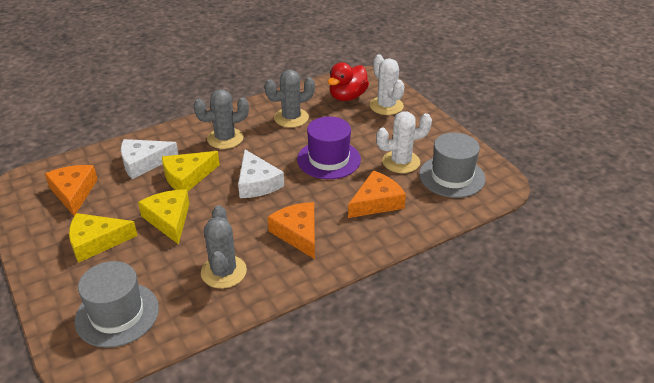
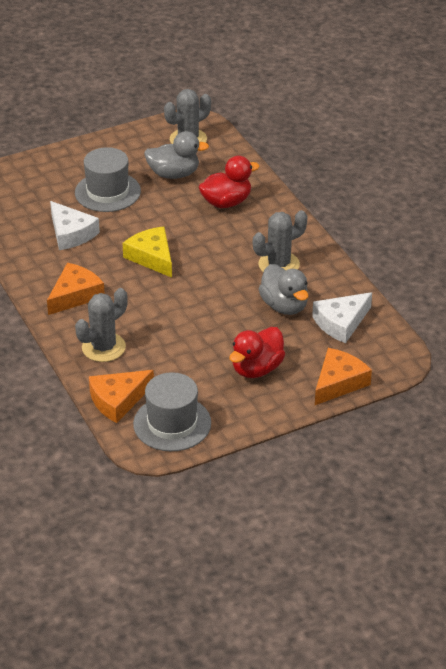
grey duck: none = 0 -> [144,131,209,179] [258,264,309,315] = 2
purple hat: [297,117,361,179] = 1 -> none = 0
red duck: [328,62,369,101] = 1 -> [199,156,260,208] [230,327,285,378] = 2
white cactus: [370,54,405,115] [376,111,432,173] = 2 -> none = 0
yellow cheese: [69,213,138,263] [138,189,190,245] [162,151,220,191] = 3 -> [123,226,172,278] = 1

